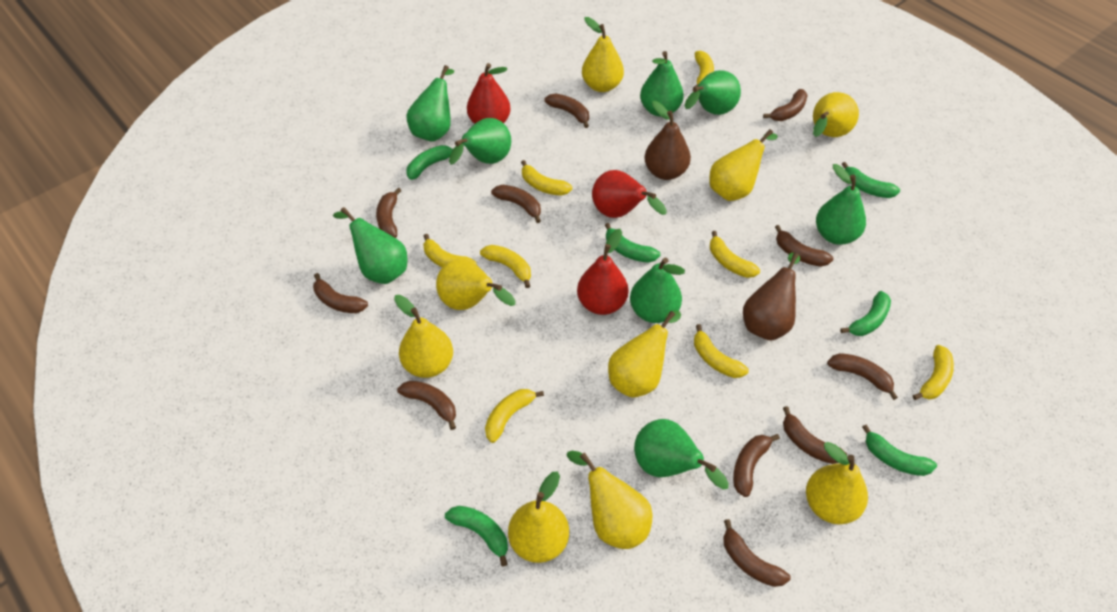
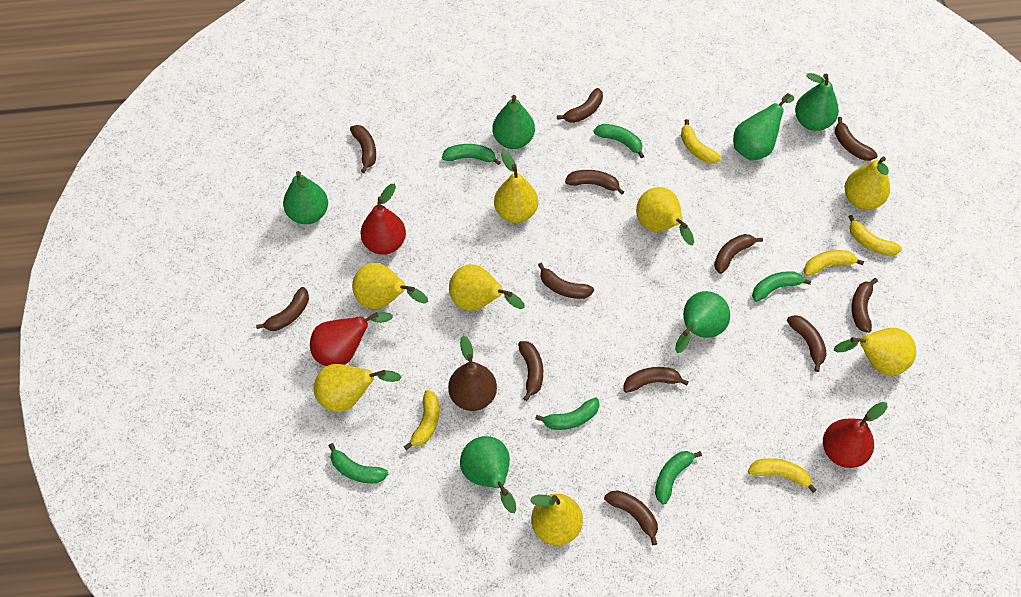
brown banana: [313,273,368,313] [376,188,402,238] [397,381,456,430] [491,185,541,223] [544,93,589,128] [723,519,791,587] [733,434,780,497] [763,89,808,121] [775,225,833,267] [783,406,847,464] [827,353,898,400] = 11 -> [256,287,309,331] [350,125,376,173] [518,341,543,401] [538,263,594,299] [557,88,603,123] [565,170,624,195] [604,490,658,545] [623,367,689,393] [714,234,763,274] [787,315,827,372] [835,117,878,161] [851,278,878,333] = 12
brown pear: [644,101,691,180] [743,252,800,341] = 2 -> [448,336,497,411] = 1
green pear: [333,207,408,284] [407,65,454,142] [449,118,511,165] [630,257,685,323] [634,419,729,489] [640,51,684,117] [685,70,741,115] [816,164,866,245] = 8 -> [283,171,328,224] [460,436,516,513] [492,95,535,149] [675,291,730,353] [733,93,794,161] [795,73,839,131] = 6
yellow banana: [423,234,477,267] [480,245,531,288] [485,389,544,443] [521,160,572,196] [693,50,714,88] [694,324,749,378] [710,231,760,278] [913,345,954,400] = 8 -> [404,390,439,450] [681,119,721,163] [748,458,816,493] [804,250,864,276] [848,215,902,256] = 5
yellow pear: [394,295,453,378] [436,259,515,310] [508,471,569,563] [567,451,652,549] [582,17,624,92] [608,310,681,398] [709,129,778,201] [806,442,868,524] [813,92,859,137] = 9 -> [314,364,402,412] [352,263,428,309] [449,264,525,311] [494,151,538,223] [530,494,583,545] [636,187,694,245] [834,328,916,375] [845,156,890,210] = 8

